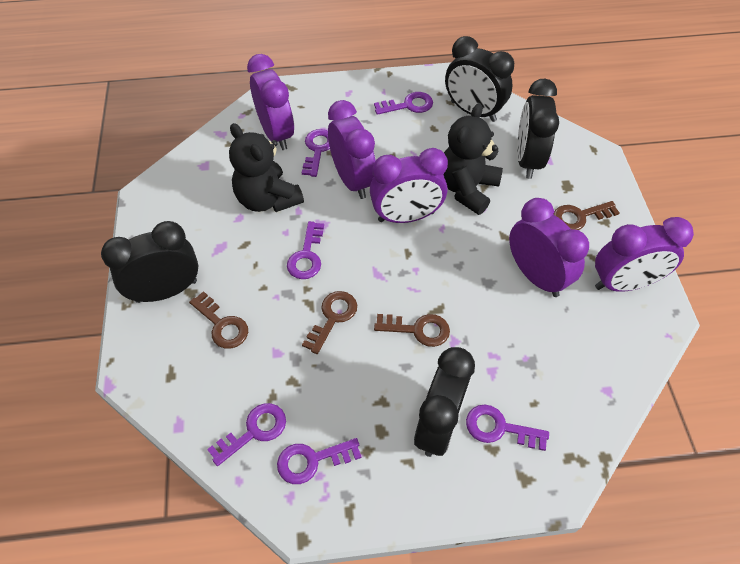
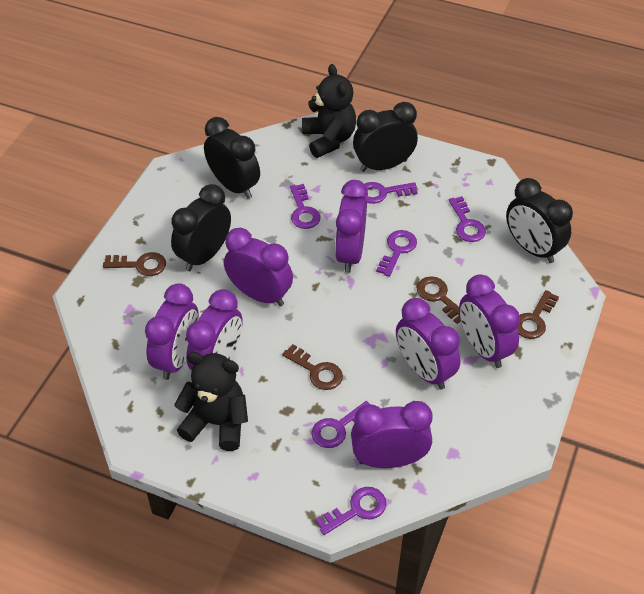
purple clock: [247,54,294,150] [328,100,376,199] [370,148,448,223] [509,198,589,297] [595,217,694,292] = 5 -> [145,283,199,380] [186,289,243,370] [224,228,293,306] [335,180,368,273] [351,401,432,468] [396,298,460,390] [459,274,520,368] = 7

